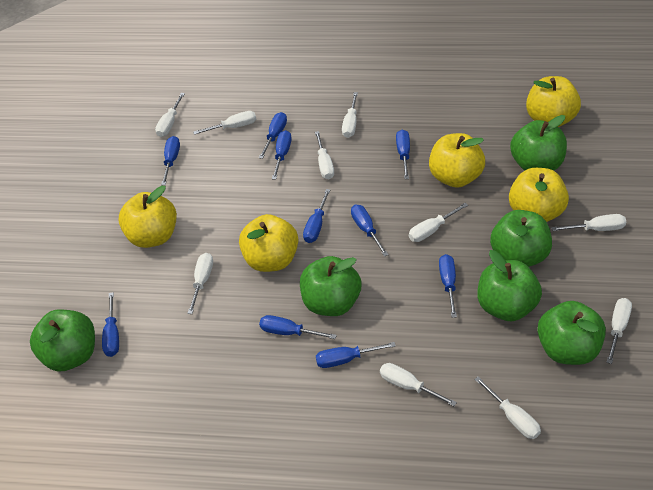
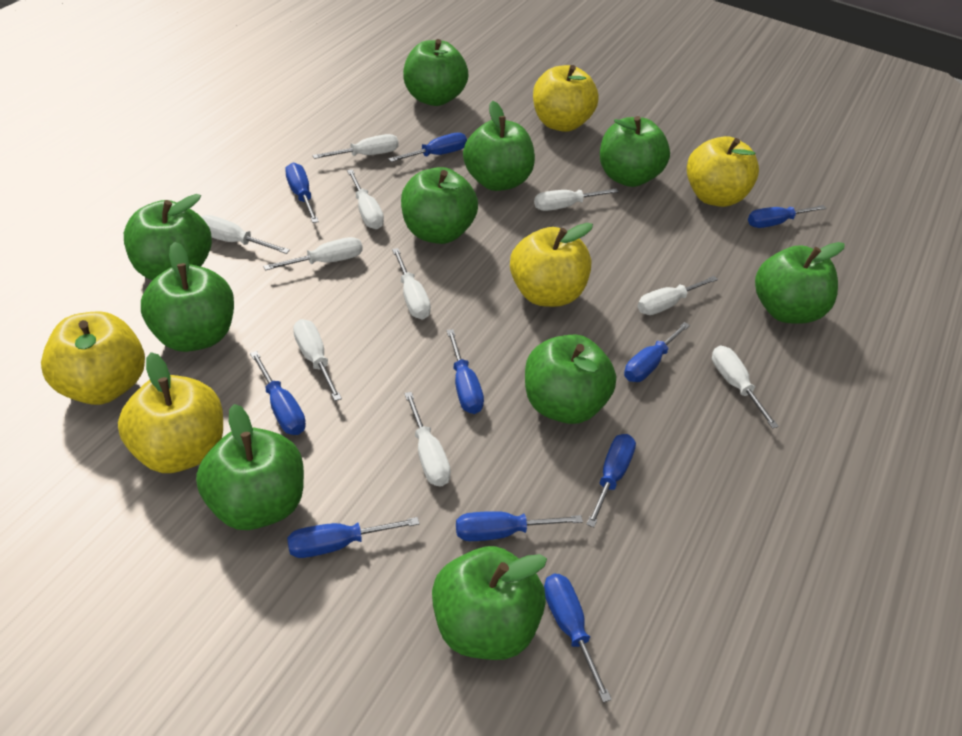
green apple: [30,309,95,371] [300,256,362,316] [478,250,542,321] [490,210,552,267] [510,115,567,171] [537,301,606,365] = 6 -> [124,194,212,280] [141,242,234,352] [196,404,304,530] [401,167,478,244] [403,39,469,106] [432,546,547,660] [463,101,535,191] [525,334,616,424] [600,116,670,187] [755,242,845,324] = 10

